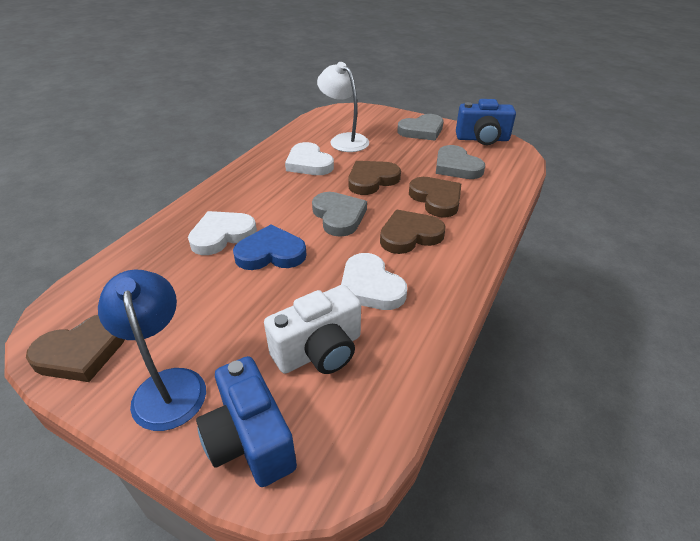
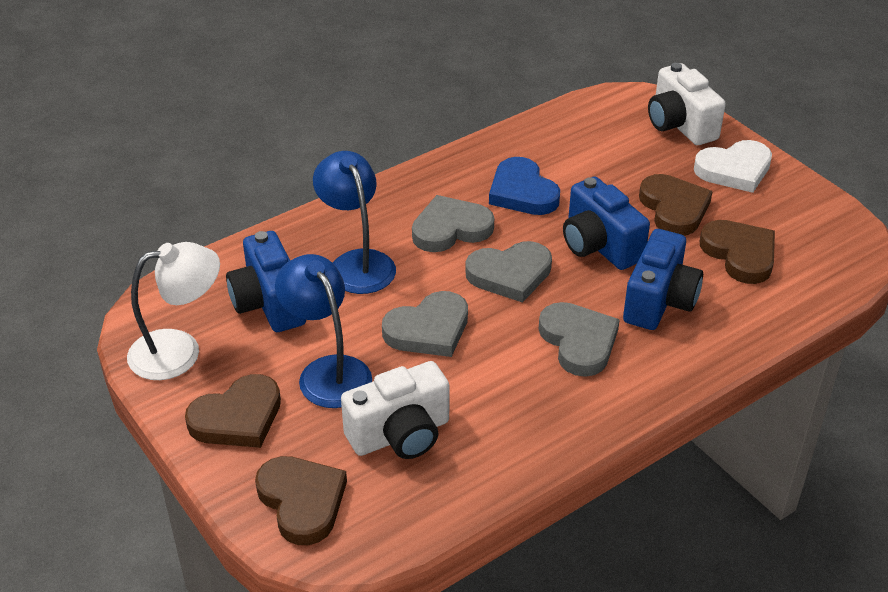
blue camera: [196,356,297,487] [456,99,516,145] = 2 -> [226,231,306,332] [563,177,650,270] [623,229,703,330] = 3
blue lamp: [98,269,206,431] = 1 -> [275,254,372,408] [313,151,396,294] = 2
grey heart: [312,192,367,237] [397,114,443,141] [436,145,485,179] = 3 -> [382,291,468,357] [412,195,494,252] [465,241,552,303] [539,302,620,377] = 4
white camera: [264,285,361,374] = 1 -> [341,361,449,459] [648,63,726,145] = 2
white heart: [188,211,257,255] [285,142,334,175] [341,253,407,310] = 3 -> [694,140,772,193] = 1

